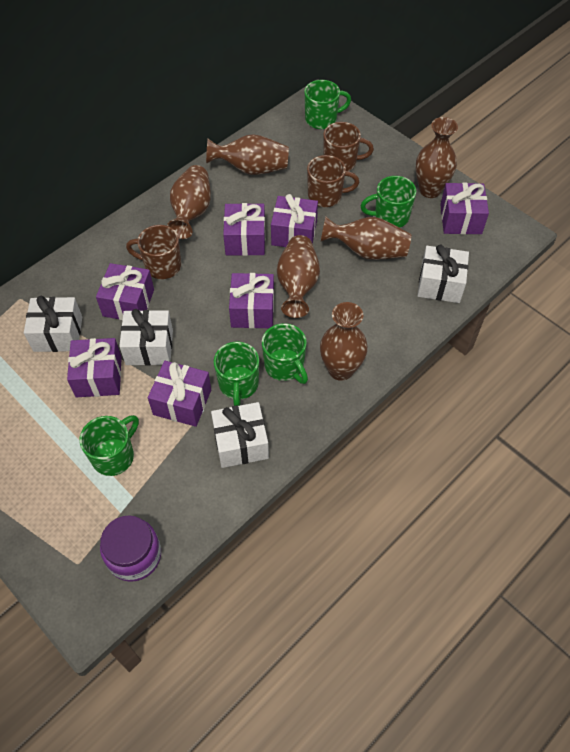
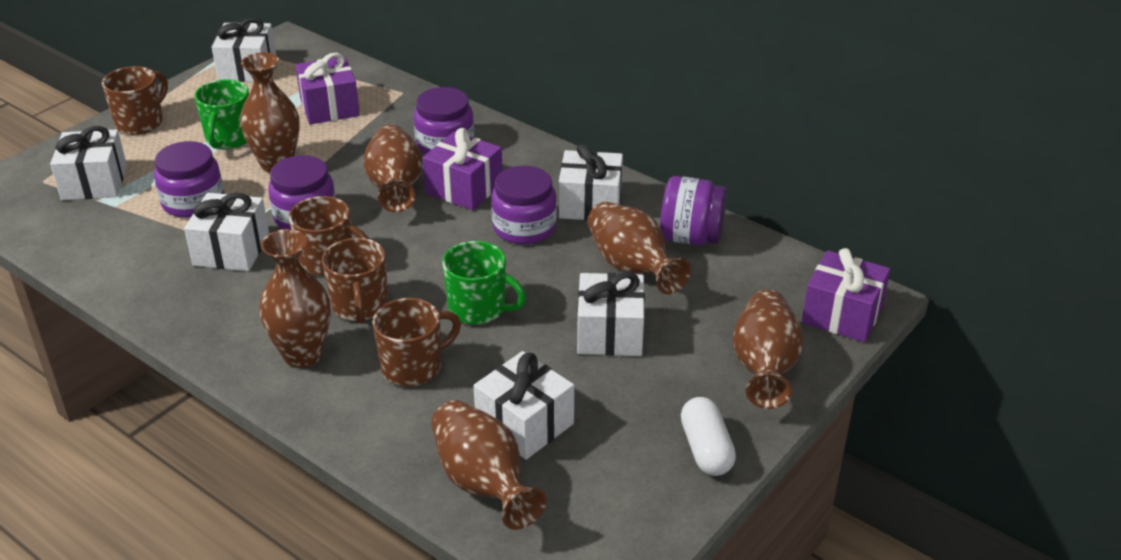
brown mug: [126,225,181,279] [307,155,359,207] [323,122,374,171] = 3 -> [102,66,168,135] [289,196,369,276] [322,238,388,324] [372,298,461,386] = 4
green mug: [80,415,139,476] [214,342,259,406] [262,323,308,384] [304,80,351,129] [360,176,416,228] = 5 -> [194,80,249,149] [442,241,526,325] = 2
purple gift: [67,338,122,397] [96,263,154,320] [148,361,211,427] [223,203,265,256] [229,273,274,328] [271,194,318,247] [440,183,489,234] = 7 -> [295,53,360,124] [422,128,503,210] [802,248,890,342] = 3
purple jar: [100,515,161,582] = 1 -> [154,141,224,218] [268,155,336,229] [414,87,474,154] [491,166,557,244] [660,176,727,245] = 5
white capsule: none = 0 -> [681,397,736,476] = 1
white gift: [24,296,82,352] [119,309,173,366] [211,402,269,468] [417,245,469,303] = 4 -> [50,126,127,200] [184,193,269,271] [212,18,276,82] [473,351,574,460] [559,144,623,220] [577,272,645,356] = 6

